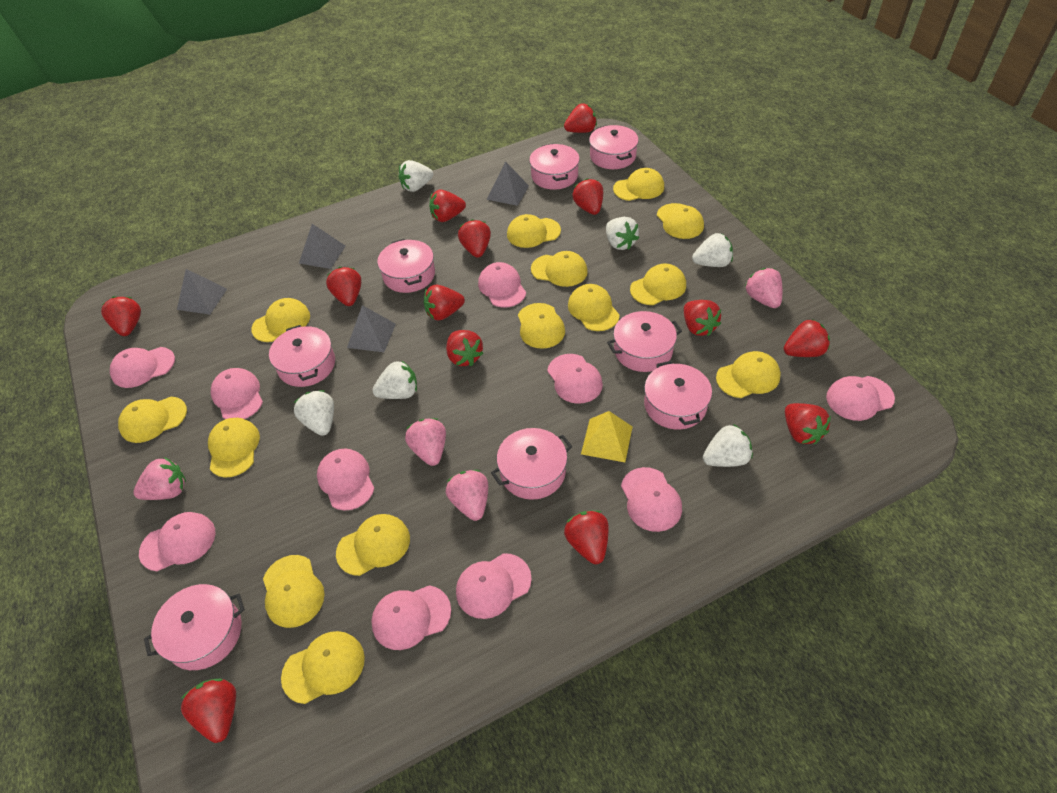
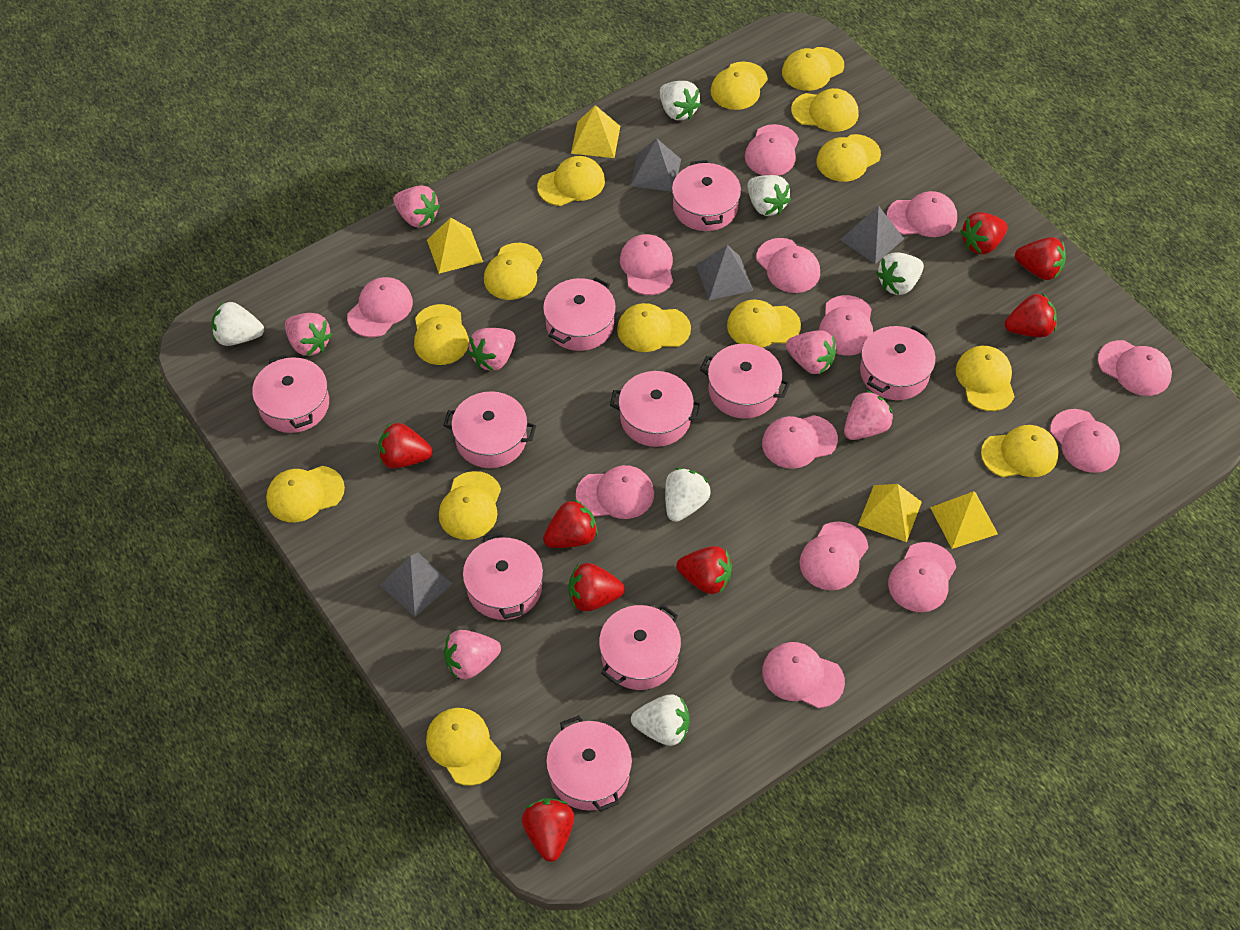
pink cap: [110,347,175,388] [139,512,215,571] [211,368,263,419] [317,449,374,511] [371,585,451,650] [456,553,532,619] [478,262,526,308] [547,354,603,404] [621,467,682,532] [826,376,895,421] = 10 -> [347,277,413,337] [576,465,654,519] [620,234,673,295] [745,124,799,176] [756,238,820,293] [762,415,838,469] [762,642,845,708] [799,521,868,590] [818,295,873,356] [887,191,957,237] [888,542,956,612] [1050,409,1120,473] [1098,340,1172,396] = 13
pink pot: [144,584,245,670] [269,325,335,387] [377,239,435,293] [491,428,572,500] [529,144,580,190] [589,125,639,169] [607,311,682,372] [644,361,712,430] = 8 -> [252,354,329,433] [443,391,536,468] [463,532,543,620] [543,277,616,351] [546,715,632,812] [599,604,681,690] [610,371,702,447] [672,160,741,231] [700,344,790,419] [860,326,936,400] = 10
pink strawberry: [133,457,186,500] [405,418,446,466] [446,470,488,521] [745,268,782,308] = 4 -> [285,313,332,356] [393,186,440,227] [444,630,501,680] [468,328,516,371] [786,331,837,374] [844,390,893,440] = 6
red strawberry: [101,296,141,336] [181,679,236,743] [326,267,361,306] [423,285,465,321] [429,189,466,222] [446,330,483,366] [458,219,491,258] [564,103,597,133] [564,510,609,564] [573,178,603,215] [684,300,721,336] [784,319,830,357] [785,403,831,445] = 13 -> [378,423,432,469] [522,798,574,862] [543,499,598,548] [568,563,625,611] [676,546,732,594] [960,212,1008,254] [1005,293,1057,337] [1015,237,1066,280] = 8
yellow pyramid: [581,411,633,462] = 1 -> [427,218,483,274] [571,105,620,158] [858,484,922,542] [930,491,998,549] = 4

